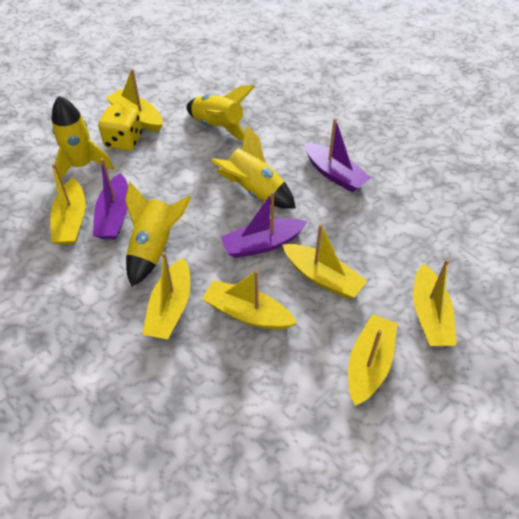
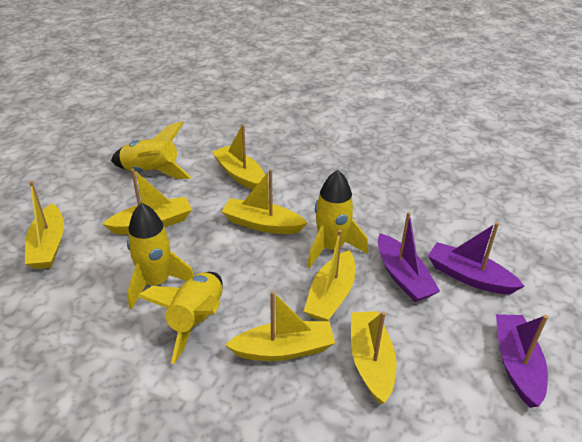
yellow dice: [98,105,142,151] = 1 -> none = 0

